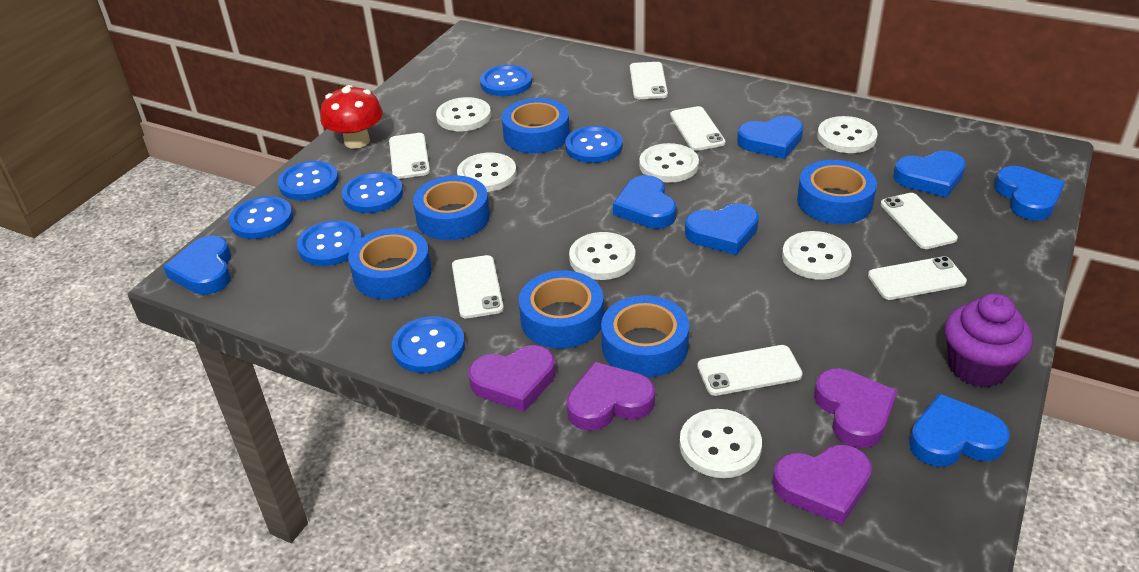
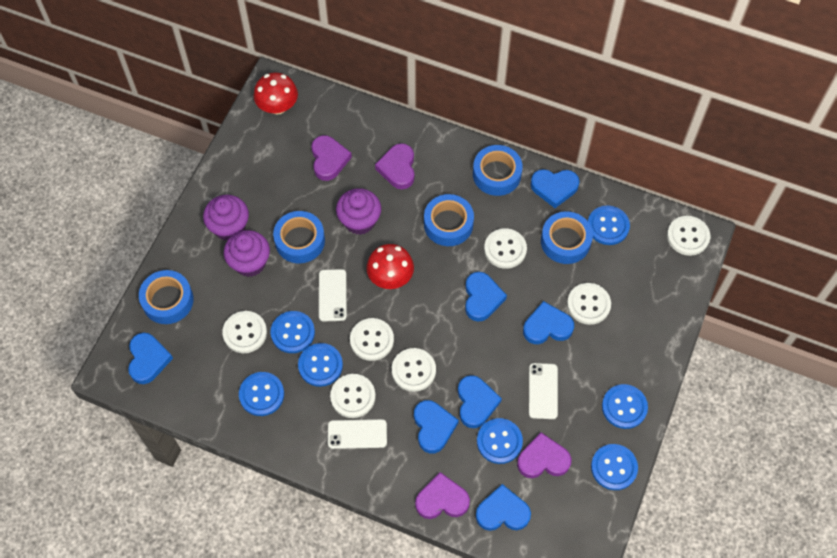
blue tape: [348,228,432,299] [413,175,490,240] [502,98,570,153] [519,271,604,349] [601,295,689,377] [797,160,877,224] = 6 -> [139,270,194,324] [273,211,325,263] [424,194,474,246] [473,145,523,196] [541,211,593,264] = 5
purple cupcake: [944,293,1033,387] = 1 -> [203,195,249,241] [224,230,270,277] [336,188,381,235] = 3
red mushroom: [320,85,383,149] = 1 -> [253,73,298,115] [366,244,414,289] = 2
white phone: [389,133,430,179] [452,255,504,318] [630,62,668,99] [670,106,725,151] [697,345,803,396] [868,256,967,300] [881,193,958,249] = 7 -> [319,269,347,321] [328,419,387,449] [529,363,558,419] = 3

